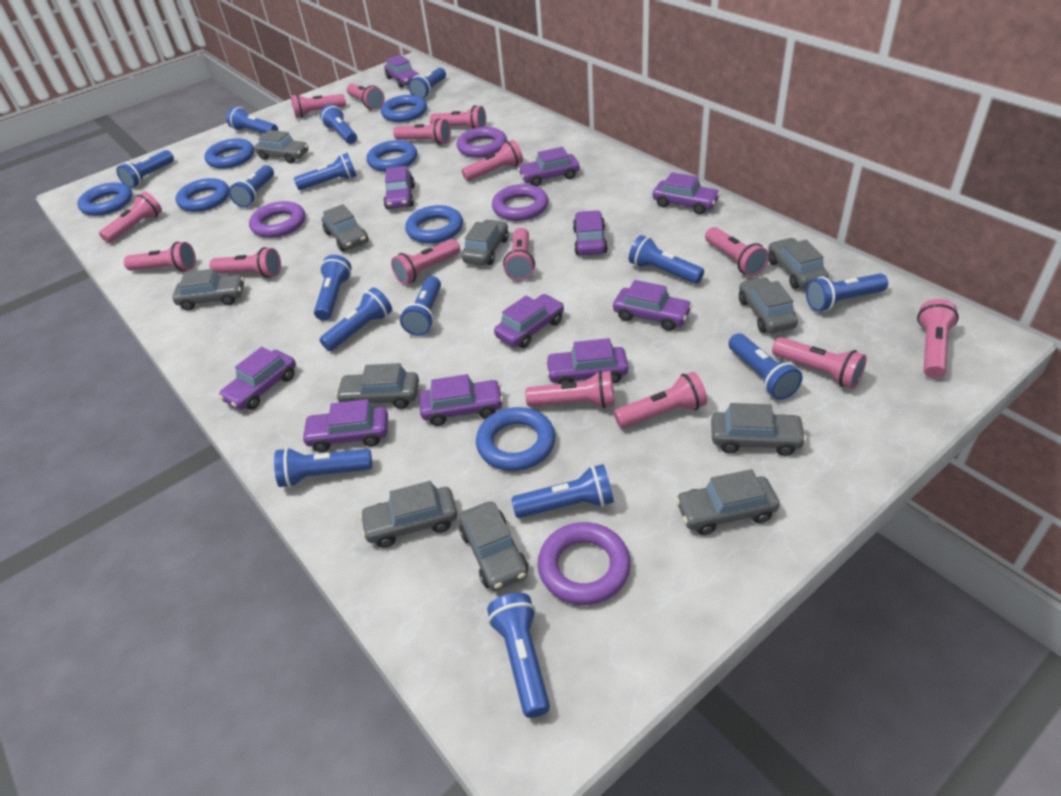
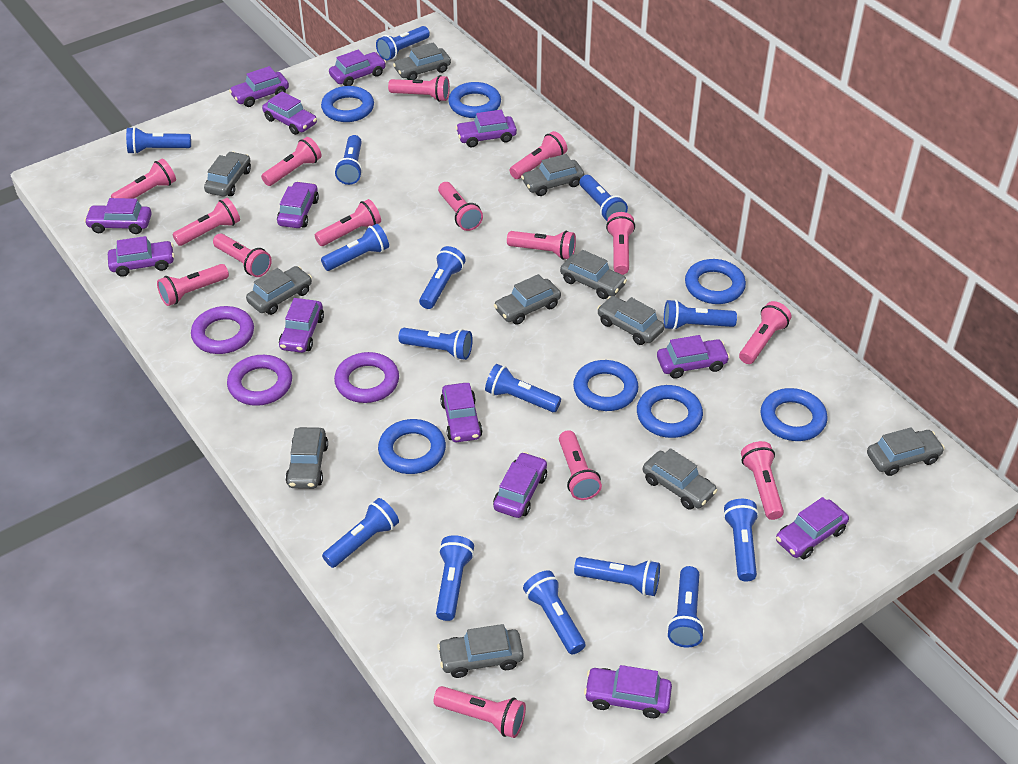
purple car: [219,347,296,410] [301,399,388,452] [384,55,419,88] [384,166,415,209] [419,374,503,426] [494,294,564,348] [518,147,580,186] [545,338,628,384] [573,210,608,255] [613,280,693,331] [653,172,720,214] = 11 -> [84,198,152,234] [108,236,174,277] [229,66,289,107] [262,91,317,135] [277,181,319,228] [279,298,324,353] [329,50,386,86] [440,383,483,442] [456,110,517,147] [493,452,547,518] [584,665,672,718] [657,335,730,379] [776,497,849,559] = 13
purple ring: [249,201,305,238] [457,127,507,158] [492,184,549,221] [538,522,631,605] = 4 -> [191,306,254,354] [227,355,292,406] [334,352,399,403] = 3

